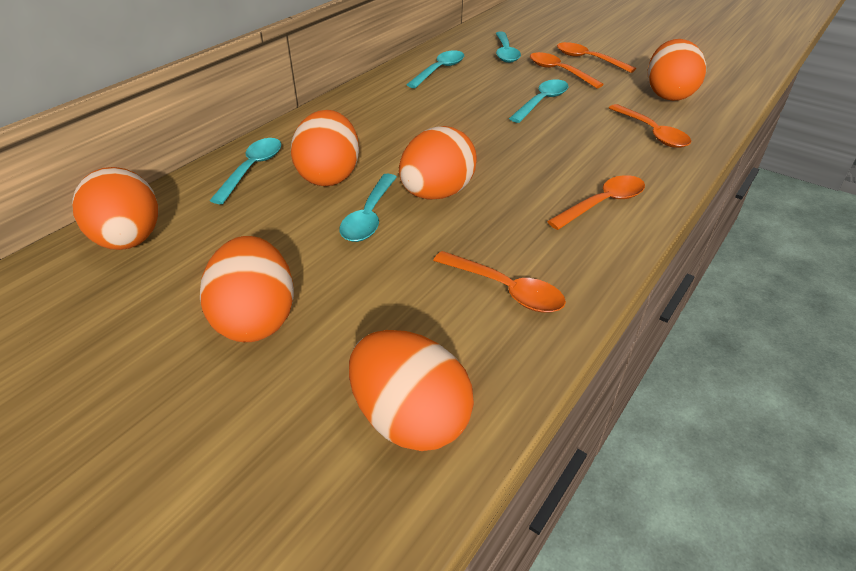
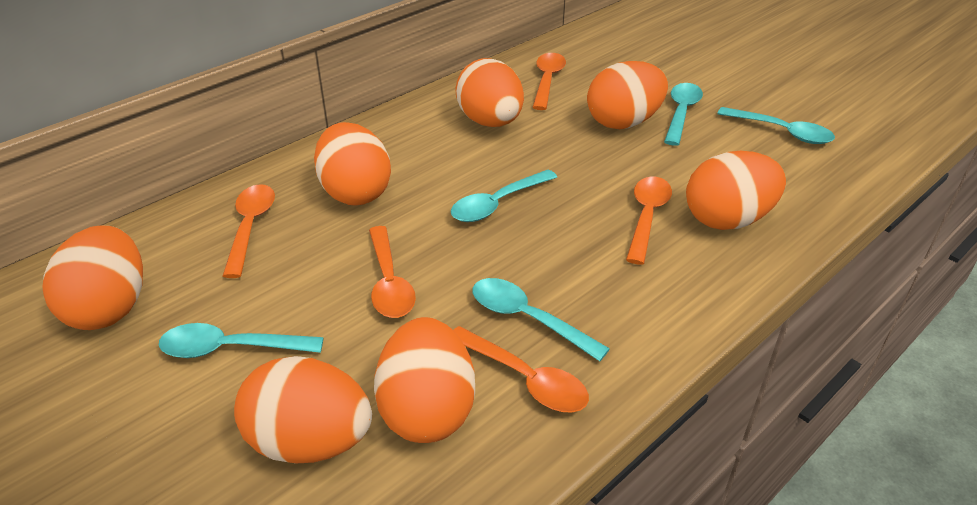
orange egg: [72,167,158,250] [200,236,294,342] [291,110,359,186] [349,330,474,451] [399,126,477,199] [648,39,706,101] = 6 -> [42,225,143,330] [234,356,372,463] [314,122,391,206] [374,317,475,443] [455,58,524,127] [587,61,668,129] [686,151,786,230] = 7

